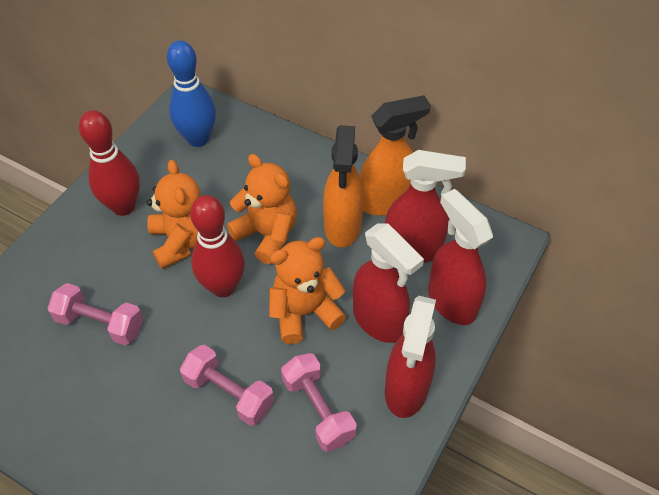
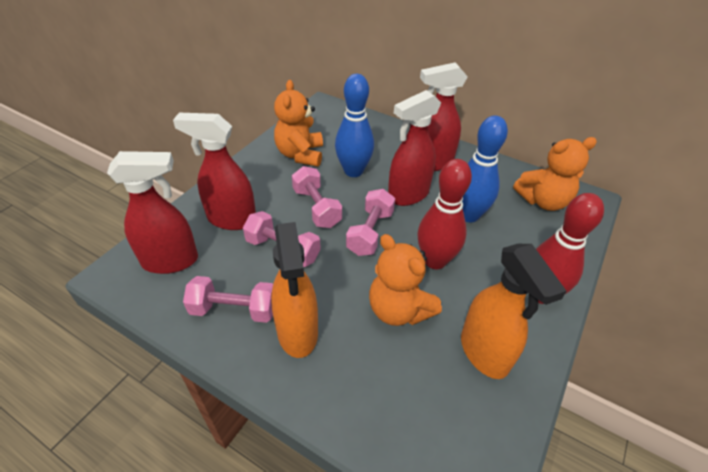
blue bowling pin: [167,41,216,147] = 1 -> [335,74,374,177] [462,115,508,223] = 2
pink dumbbell: [47,283,143,345] [180,345,274,426] [281,353,357,452] = 3 -> [183,276,273,323] [243,211,321,267] [292,166,342,228] [346,189,395,256] = 4

